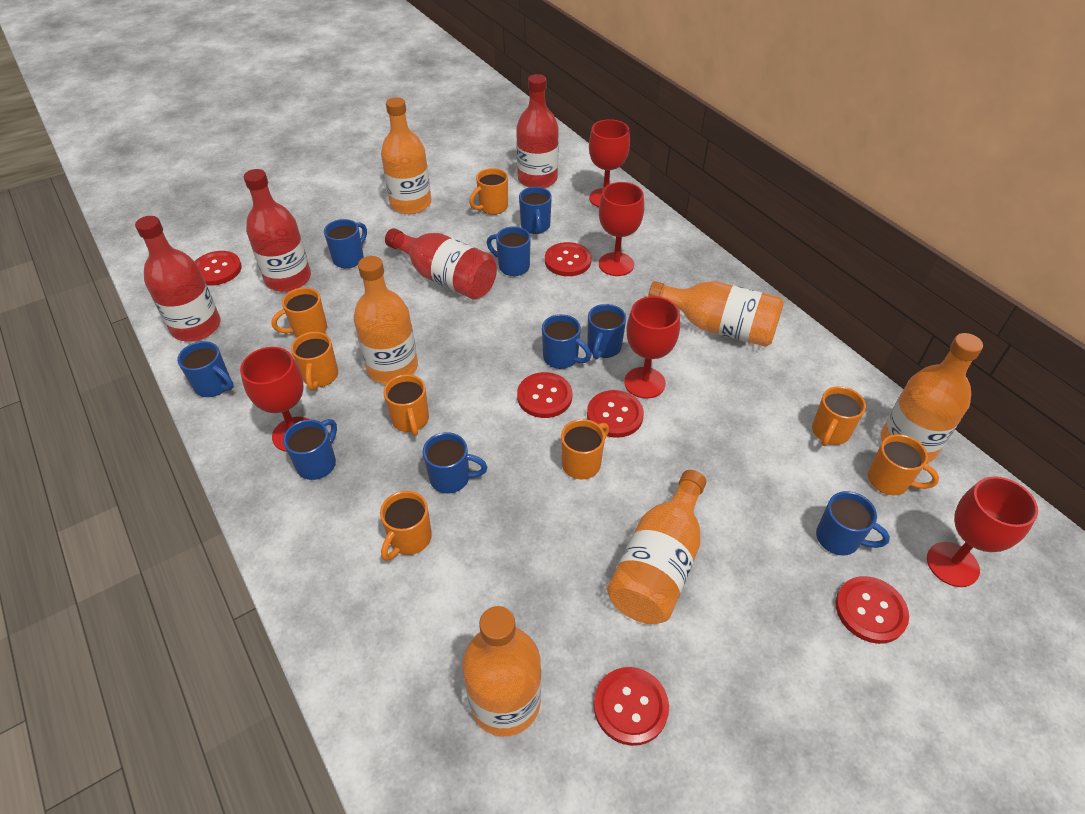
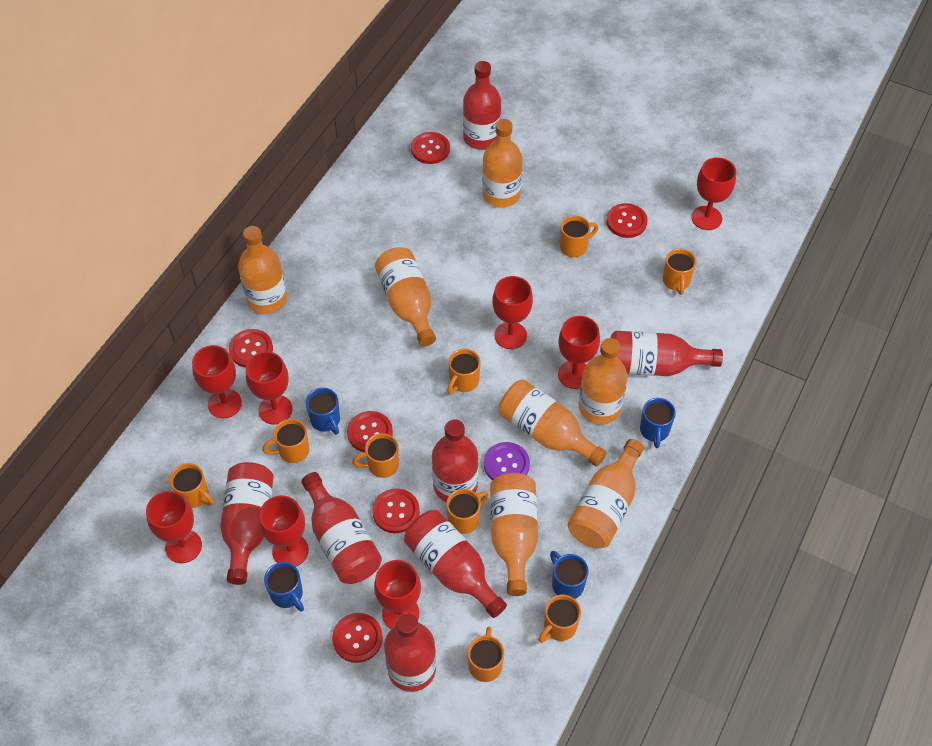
blue mug: [177,341,234,397] [283,419,337,480] [324,219,367,268] [423,432,487,493] [487,227,531,276] [519,187,552,234] [542,314,591,369] [587,304,626,360] [816,491,890,556] = 9 -> [264,562,304,612] [306,388,340,435] [550,551,589,599] [640,398,676,448] = 4
orange bottle: [354,256,418,384] [381,97,431,214] [462,606,541,736] [607,470,706,624] [648,281,784,347] [881,333,983,464] = 6 -> [238,226,287,314] [375,247,436,346] [482,119,523,208] [490,473,538,596] [499,380,607,467] [568,439,644,549] [579,338,628,424] = 7
orange mug: [271,287,327,337] [291,332,338,391] [380,491,432,561] [383,374,429,436] [469,168,508,215] [561,419,609,479] [812,386,866,446] [868,434,939,495] = 8 -> [170,463,214,508] [262,419,309,463] [352,433,399,478] [446,489,488,534] [447,349,481,394] [468,627,504,682] [538,595,581,643] [560,216,598,257] [663,249,696,295] = 9
purple button: none = 0 -> [484,442,530,481] = 1
red bottle: [135,216,220,341] [244,169,311,292] [385,228,497,300] [516,74,559,188] = 4 -> [220,462,274,585] [301,472,382,584] [384,613,436,692] [404,510,507,618] [432,419,479,502] [463,61,501,150] [611,331,723,376] = 7
red goblet: [240,347,310,452] [589,119,630,207] [599,182,644,276] [624,296,680,399] [927,476,1038,587] = 5 -> [146,491,202,563] [192,345,242,418] [246,351,293,425] [259,495,309,567] [374,560,421,629] [492,276,533,349] [558,316,600,389] [691,157,736,230] = 8

